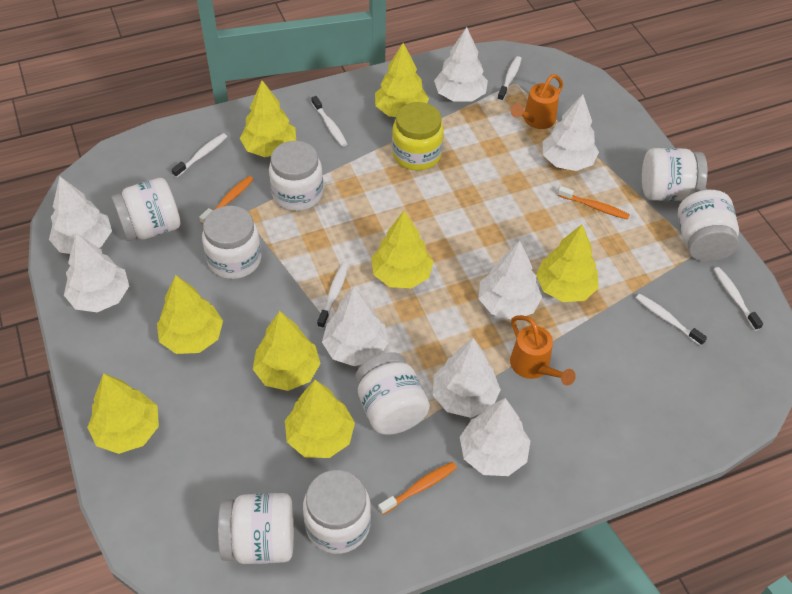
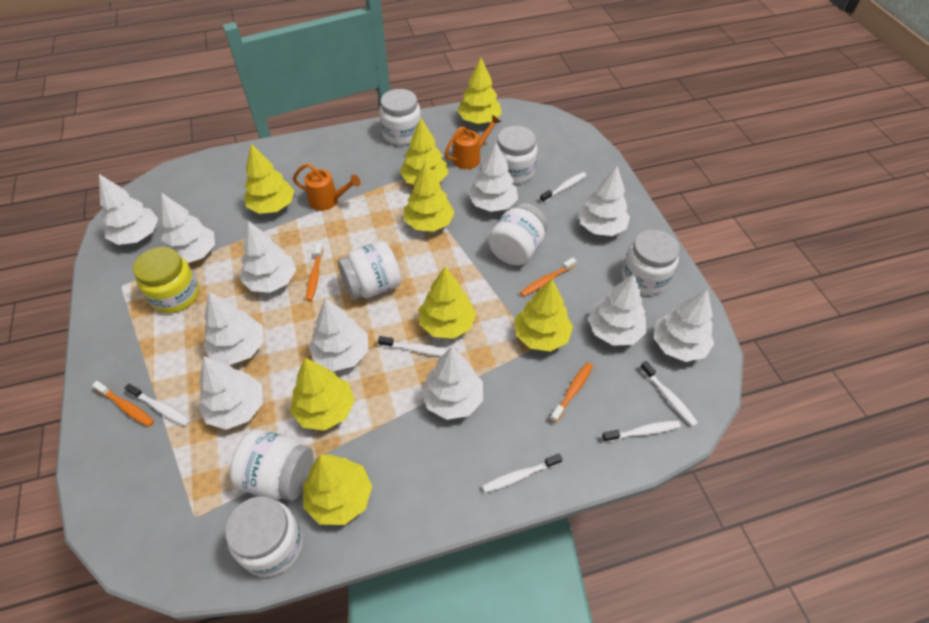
orange toothbrush: [199,176,254,224] [378,462,457,515] [558,186,630,220] = 3 -> [92,381,154,427] [306,243,324,301] [520,257,576,297] [550,362,593,423] = 4
white jar: [111,178,181,241] [202,206,262,279] [218,493,294,564] [269,141,323,211] [303,470,371,554] [355,352,430,435] [642,148,708,201] [678,190,739,262] = 8 -> [225,497,303,577] [230,429,314,501] [338,241,401,300] [379,89,421,145] [488,203,548,265] [496,126,537,184] [622,230,680,295] = 7
white tree: [49,177,112,254] [64,233,129,312] [322,287,388,366] [433,338,501,418] [434,27,488,102] [460,398,531,476] [478,241,542,319] [543,94,599,171] = 8 -> [99,174,158,245] [159,192,215,263] [198,356,263,430] [203,292,264,365] [240,221,296,293] [309,298,368,371] [421,347,483,420] [468,142,518,212] [578,166,630,236] [588,274,646,346] [653,289,714,362] = 11

